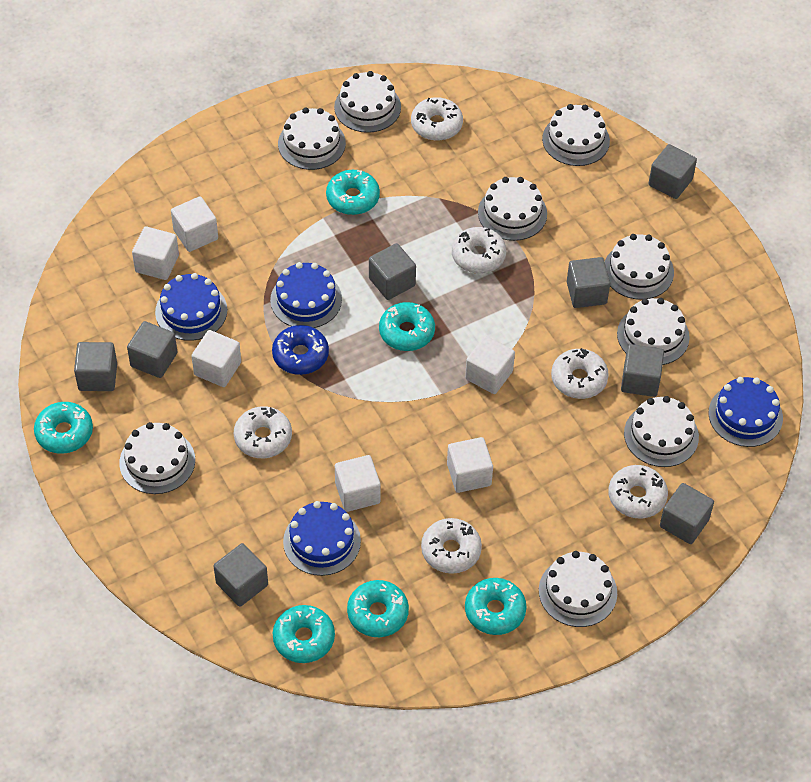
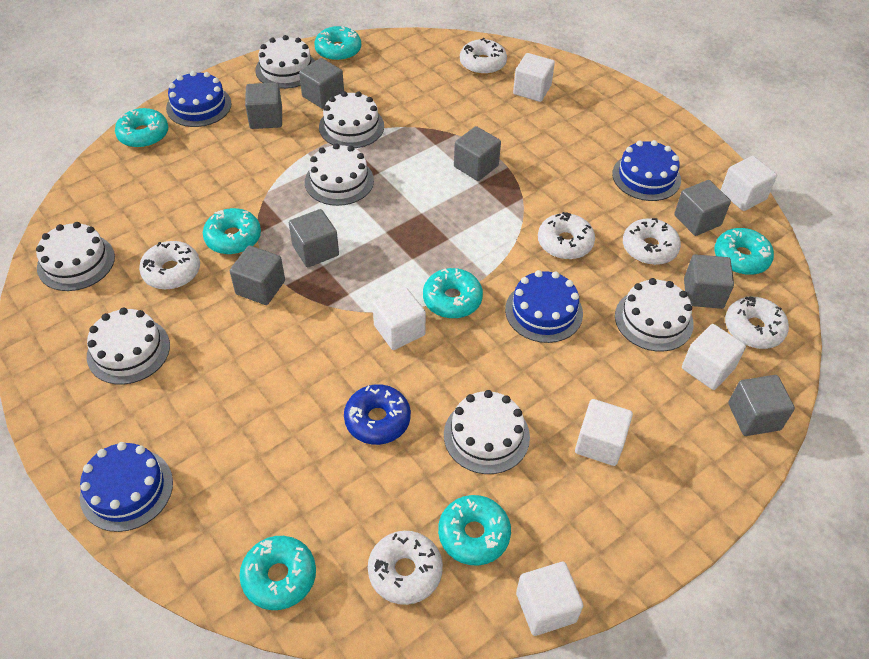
turquoise donut: [34,402,93,454] [273,605,335,663] [326,170,380,215] [347,580,409,637] [379,302,435,351] [465,578,527,635] = 6 -> [115,108,168,148] [203,208,261,254] [239,536,316,610] [314,26,361,61] [423,268,483,318] [438,495,511,566] [714,228,774,275] = 7
white cake: [119,422,195,494] [278,107,346,170] [334,71,401,133] [478,177,547,241] [539,551,617,627] [542,104,610,166] [605,234,674,300] [617,298,690,365] [624,396,699,467] = 9 -> [36,222,115,291] [87,308,170,385] [255,35,315,89] [305,143,374,206] [319,91,384,148] [444,390,530,474] [615,278,694,351] = 7

